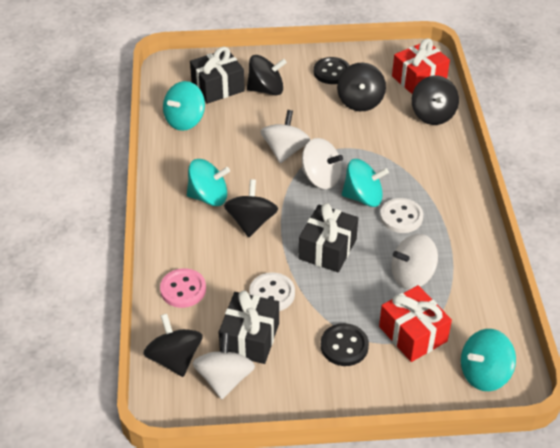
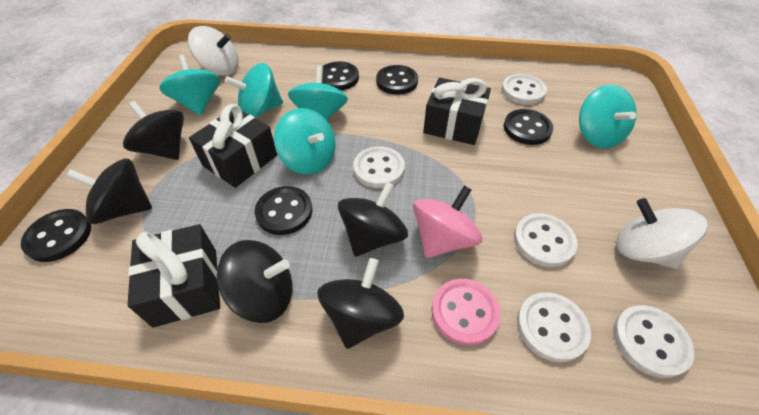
black button: [314,57,350,84] [321,323,369,366] = 2 -> [21,209,91,262] [255,186,312,235] [322,61,359,90] [376,65,418,95] [504,109,553,145] = 5
pink spinning top: none = 0 -> [413,186,482,258] = 1
red gift: [379,285,452,362] [392,38,450,94] = 2 -> none = 0
turquoise spinning top: [163,81,205,131] [187,159,230,206] [342,159,389,207] [461,329,516,391] = 4 -> [159,54,220,115] [225,63,283,118] [274,108,336,174] [288,66,348,120] [579,85,637,148] = 5
white button: [249,272,295,311] [380,198,423,233] = 2 -> [353,146,405,188] [502,74,547,105] [514,213,578,267] [517,292,591,362] [613,305,695,378] = 5
white spinning top: [193,332,255,399] [261,110,310,163] [302,138,343,189] [392,234,438,289] = 4 -> [188,26,239,76] [616,198,708,269] = 2

